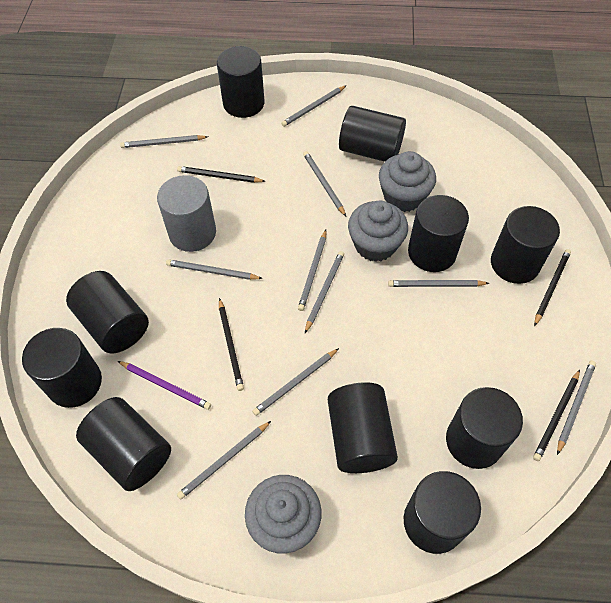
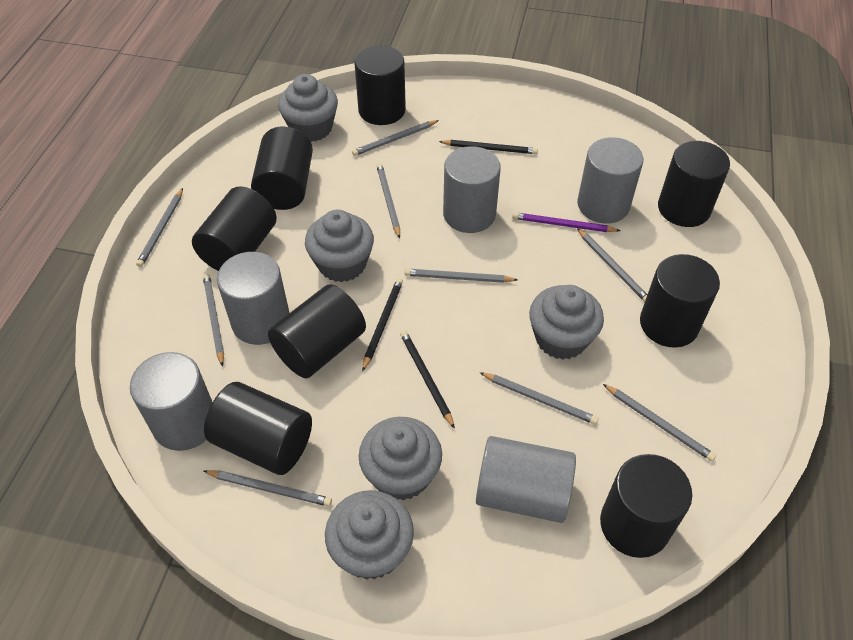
black cylinder: [22,328,102,408] [66,271,149,354] [76,397,171,491] [217,46,264,118] [328,382,398,473] [339,106,406,162] [404,471,481,554] [408,195,469,272] [446,387,523,469] [491,206,560,284] = 10 -> [192,186,277,271] [204,382,312,475] [251,127,313,210] [268,284,366,378] [354,45,406,125] [600,454,692,558] [640,254,720,348] [658,141,730,227] = 8
black pencil: [177,166,266,183] [219,298,244,391] [533,369,580,461] [534,249,571,326] = 4 -> [362,278,403,372] [400,330,455,429] [439,140,538,154] = 3
grey cupcake: [245,475,321,554] [348,201,408,262] [379,151,436,212] = 3 -> [278,74,338,142] [305,210,374,282] [325,490,414,580] [359,417,442,501] [529,285,604,360] = 5
grey cylinder: [157,175,216,252] = 1 -> [130,352,213,451] [217,252,289,345] [443,146,501,233] [476,436,576,523] [577,137,644,223] = 5
grey pencil: [120,135,208,148] [166,259,263,280] [177,421,271,500] [252,348,339,416] [281,85,347,127] [298,230,327,311] [303,151,346,216] [305,251,344,333] [388,280,489,287] [557,361,596,455] = 10 -> [136,188,183,267] [203,274,224,367] [204,470,332,507] [352,120,439,156] [376,163,400,239] [404,269,518,283] [480,372,599,425] [577,228,648,302] [603,384,716,461] = 9

